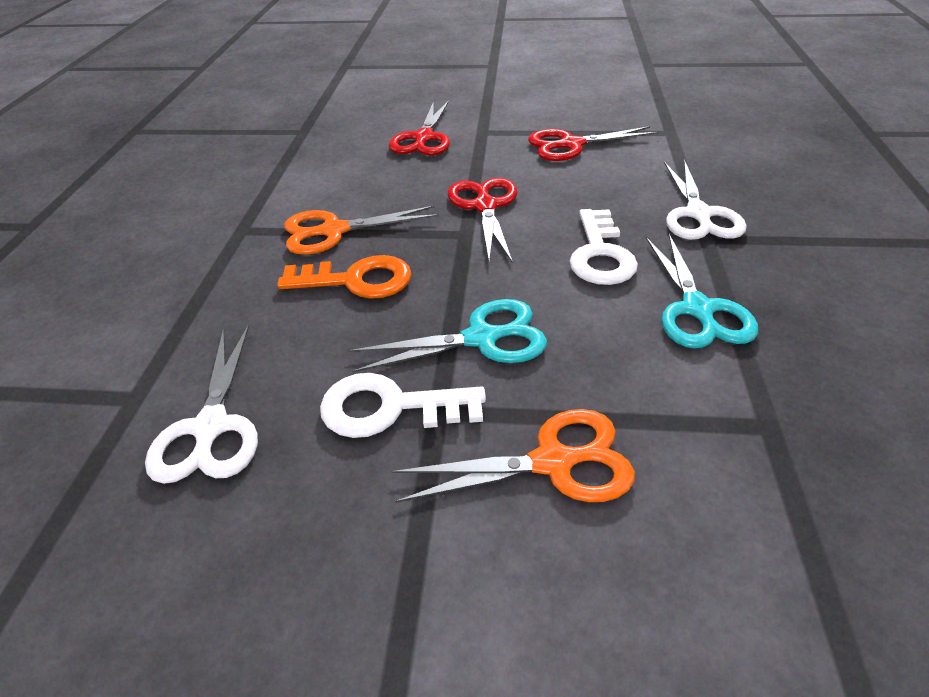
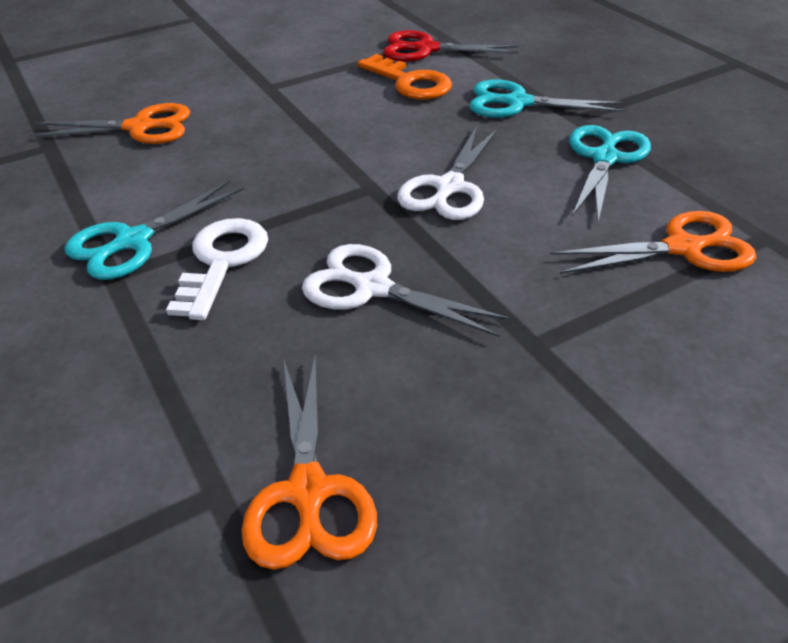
orange scissors: [284,206,439,255] [392,409,635,503] = 2 -> [29,103,190,144] [242,354,377,570] [550,211,756,274] = 3
red scissors: [389,101,450,155] [448,178,517,263] [528,126,659,161] = 3 -> [383,30,519,61] = 1
turquoise scissors: [348,299,547,373] [646,234,758,348] = 2 -> [65,180,244,280] [469,79,626,118] [569,125,651,222] = 3
white key: [320,373,486,438] [569,209,638,285] = 2 -> [166,218,268,320] = 1

